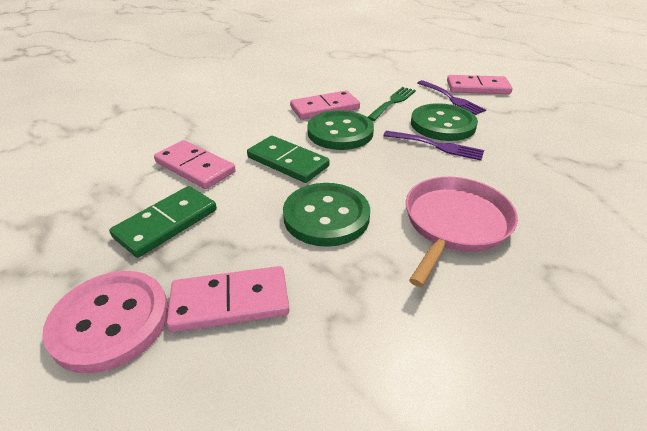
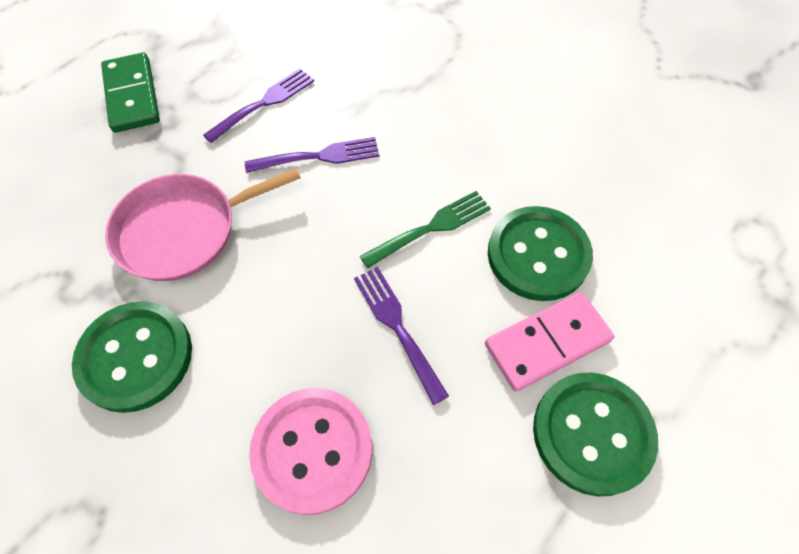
green domino: [109,186,217,258] [247,136,330,183] = 2 -> [101,52,160,133] = 1
pink domino: [154,140,235,189] [167,266,289,332] [290,90,360,120] [447,75,513,94] = 4 -> [485,292,614,392] = 1
purple fork: [383,131,484,161] [417,80,486,115] = 2 -> [203,68,314,143] [245,137,379,173] [354,267,449,405] = 3

